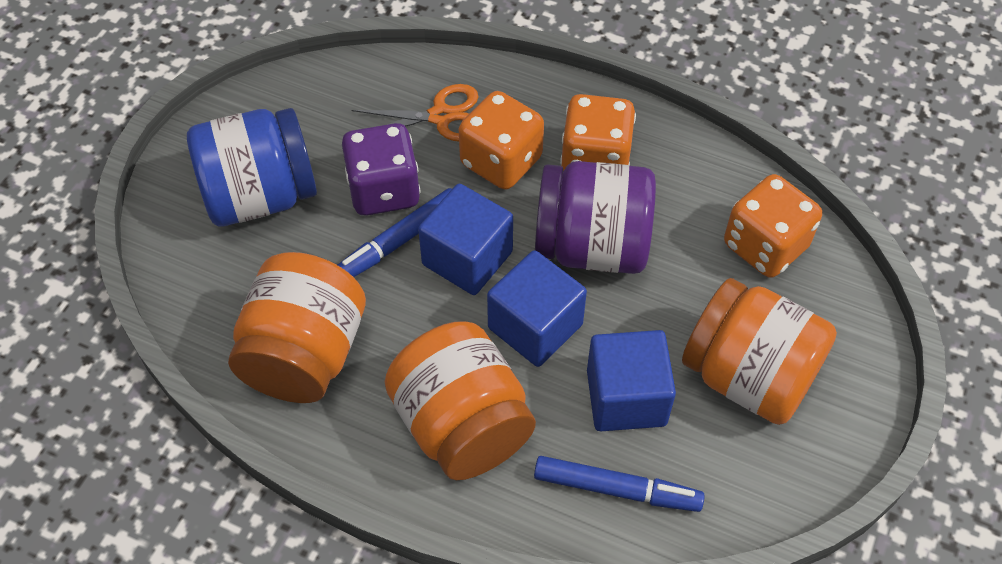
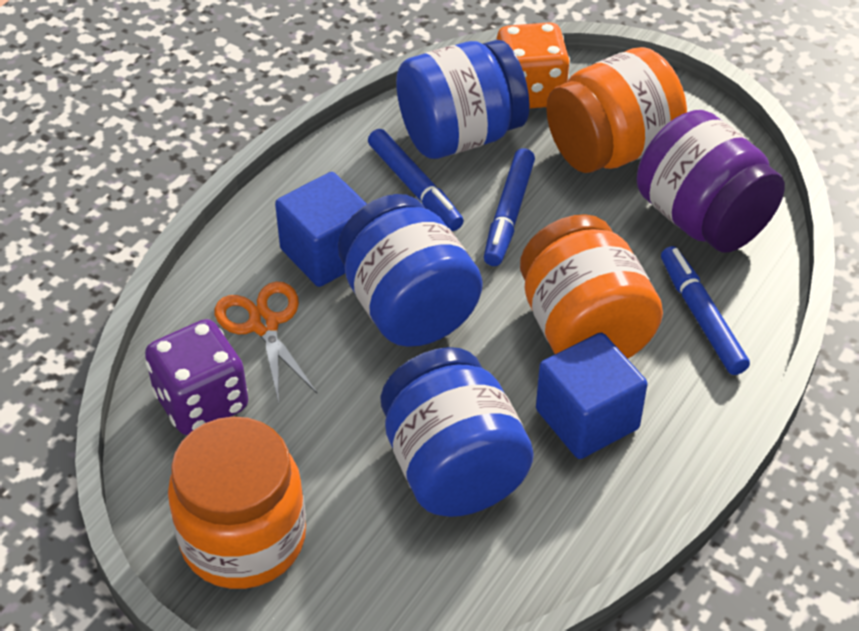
blue cube: [418,184,513,295] [487,250,587,367] [587,330,676,431] = 3 -> [275,172,367,287] [536,333,648,459] = 2
blue jar: [187,108,317,226] = 1 -> [338,194,483,347] [381,347,534,517] [396,40,530,159] = 3
blue marker: [338,188,452,277] [534,456,705,512] = 2 -> [368,129,464,231] [484,148,535,266] [661,246,750,375] = 3
orange dice: [459,91,544,190] [560,94,636,170] [724,174,822,278] = 3 -> [497,22,570,109] = 1

